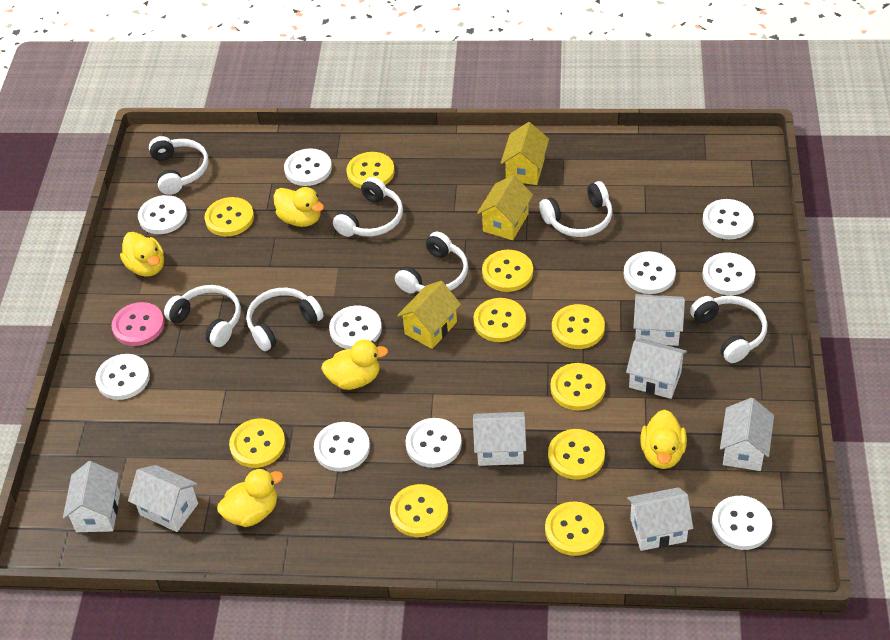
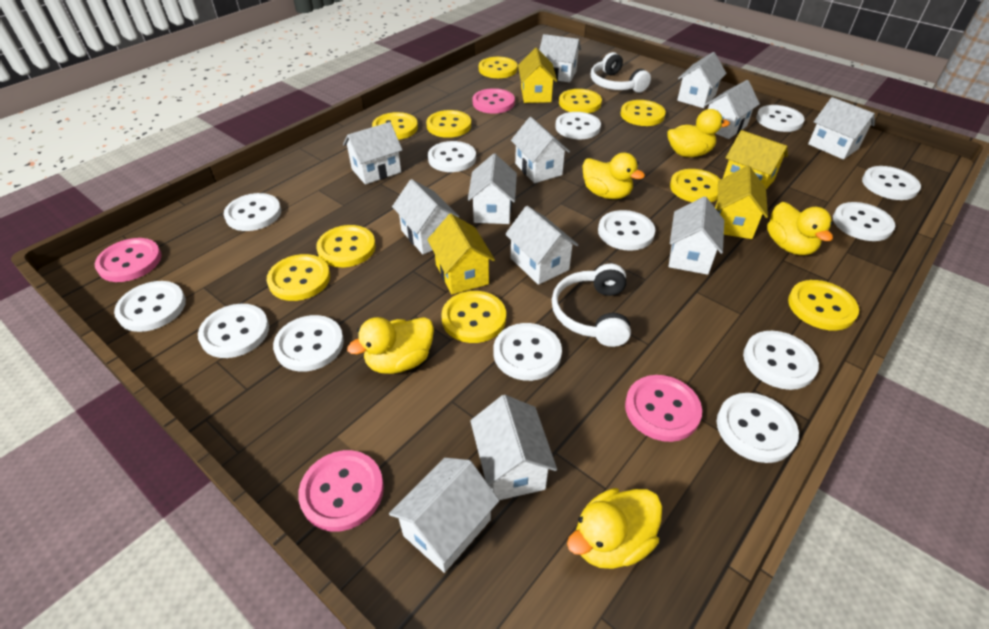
pink button: [112,302,164,346] = 1 -> [95,238,162,282] [298,450,384,532] [473,88,515,114] [625,375,702,442] = 4
white button: [95,354,150,400] [138,195,187,234] [284,148,332,186] [314,422,370,472] [329,306,382,349] [406,418,462,468] [624,251,676,294] [702,252,755,295] [703,199,754,239] [712,496,772,550] = 10 -> [114,281,186,332] [198,304,269,358] [224,193,281,231] [273,315,344,372] [428,141,476,172] [494,323,562,381] [555,112,601,139] [598,210,655,251] [717,393,799,463] [743,331,819,390] [756,105,805,132] [833,202,895,241] [862,166,921,200] = 13
white headphones: [149,136,209,195] [164,285,241,347] [246,288,323,351] [333,177,403,237] [395,232,468,293] [539,181,613,237] [690,296,767,363] = 7 -> [552,264,631,347] [591,52,651,93] = 2
white house: [63,461,120,532] [128,465,198,532] [473,412,526,466] [626,338,687,399] [627,487,693,551] [633,294,685,346] [720,398,774,471] = 7 -> [343,122,402,184] [389,458,500,573] [392,179,459,254] [468,154,517,224] [470,395,557,500] [505,206,578,285] [511,117,570,183] [539,34,581,83] [668,196,724,275] [677,52,727,108] [704,80,760,139] [808,97,875,160] = 12
yellow house: [397,281,461,349] [477,175,533,240] [501,122,549,185] = 3 -> [427,214,495,295] [518,48,557,103] [715,165,768,239] [723,130,788,189] = 4

